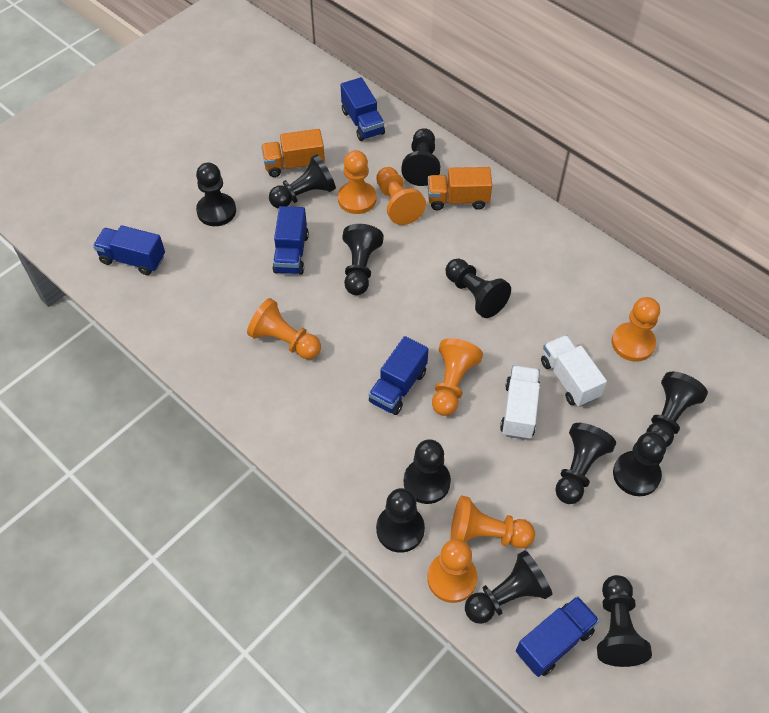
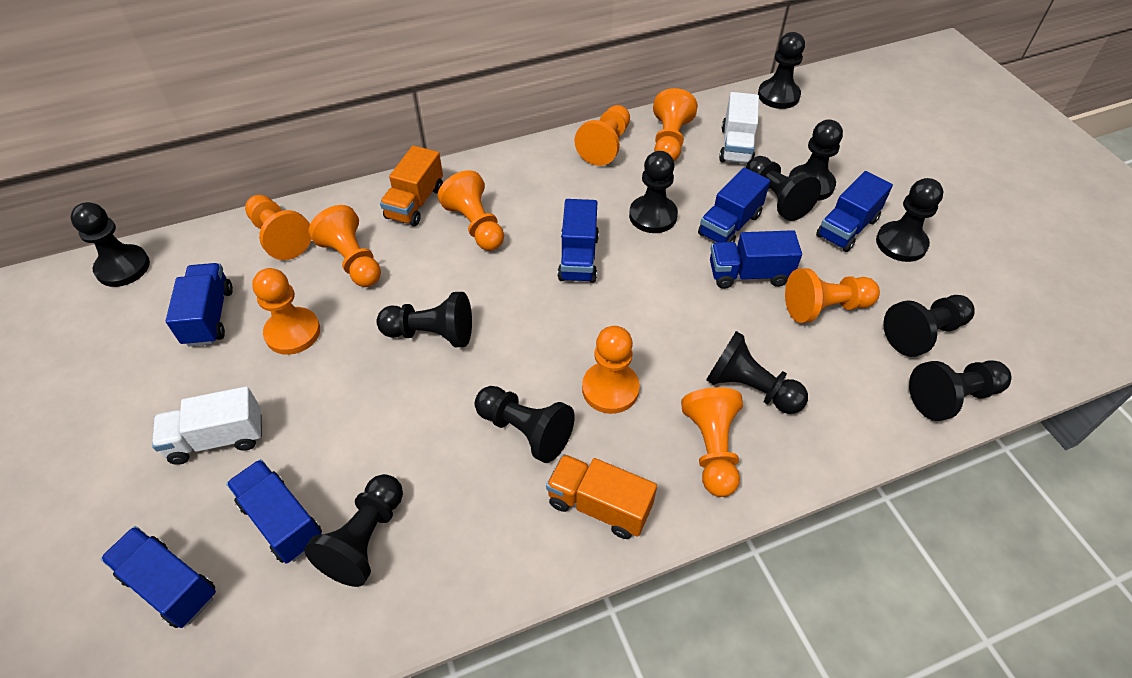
blue truck: [93,225,165,275] [272,206,309,275] [340,77,385,141] [369,336,428,415] [516,596,599,677] = 5 -> [100,526,216,628] [166,263,233,346] [226,459,322,564] [558,199,599,283] [698,168,770,242] [710,230,802,289] [816,171,893,252] = 7
orange pawn: [247,298,321,359] [338,150,376,214] [376,167,426,225] [427,539,477,603] [432,338,483,416] [450,495,535,548] [612,297,660,362] = 7 -> [245,195,312,260] [252,268,320,355] [309,205,381,287] [438,170,504,251] [574,105,630,166] [582,326,640,414] [653,88,698,161] [681,387,743,497] [785,268,880,323] = 9

